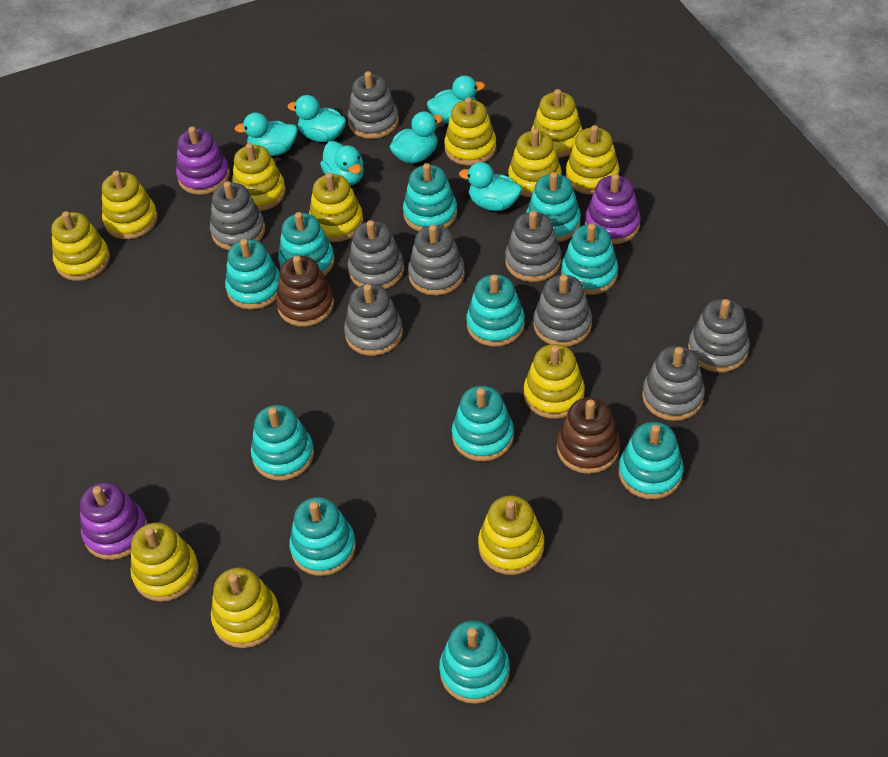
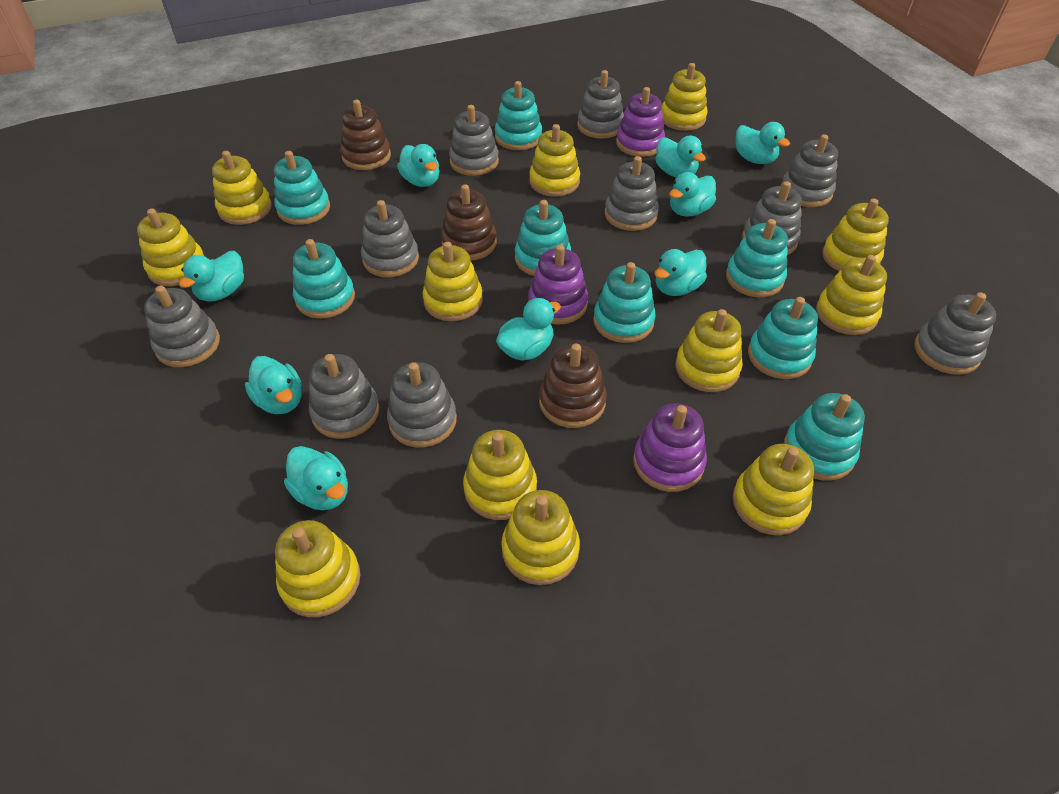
brown stacking toy: [276,256,334,326] [557,397,620,474] = 2 -> [340,100,391,170] [441,184,497,260] [539,344,607,428] = 3
grey stacking toy: [210,181,265,250] [344,284,403,356] [347,71,399,139] [348,220,404,289] [408,225,465,296] [505,211,561,282] [533,275,592,347] [642,346,705,421] [688,299,750,372] = 9 -> [144,286,220,367] [309,354,379,439] [361,200,419,277] [387,362,457,447] [449,105,499,176] [577,70,624,139] [605,156,659,231] [742,181,802,255] [781,134,838,207] [914,292,996,375] = 10
turquoise duck: [234,112,298,156] [288,95,346,142] [320,141,364,186] [390,111,443,164] [427,75,485,124] [459,162,522,211] = 6 -> [179,251,244,302] [245,356,301,414] [284,446,348,510] [397,144,439,187] [496,298,561,361] [654,249,707,296] [656,136,706,177] [669,172,716,217] [736,122,790,164] = 9
turquoise stacking toy: [225,239,280,309] [251,405,314,481] [278,212,335,276] [289,497,356,576] [403,163,457,231] [439,620,510,704] [452,386,514,461] [466,275,525,347] [526,172,581,242] [561,223,618,295] [619,422,683,499] = 11 -> [274,151,330,225] [293,239,355,319] [495,81,542,150] [515,200,571,276] [593,262,656,343] [726,219,788,297] [748,297,818,379] [784,393,865,481] = 8

